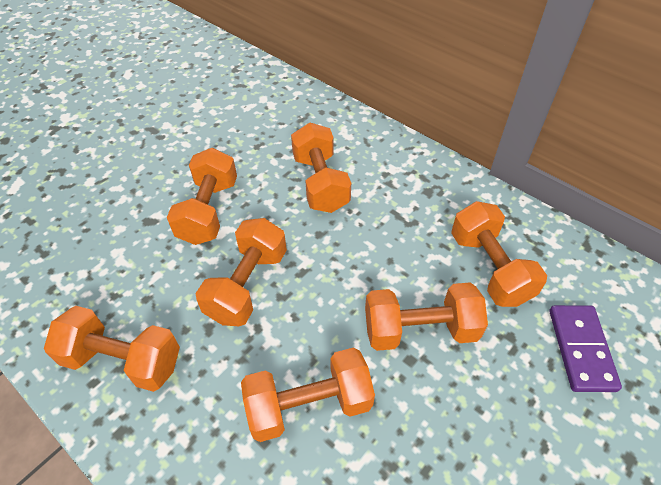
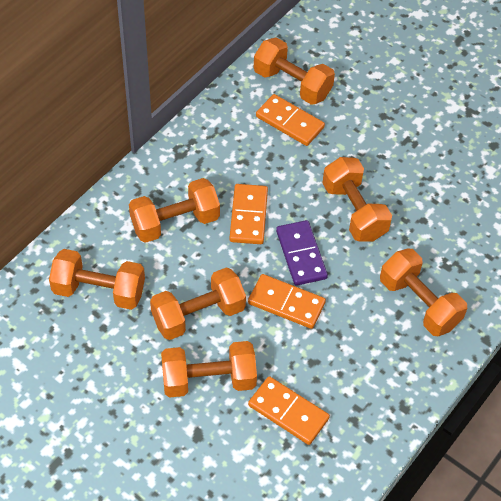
orange domino: none = 0 -> [230,184,268,244] [248,274,326,329] [248,376,330,445] [256,94,325,146] = 4

